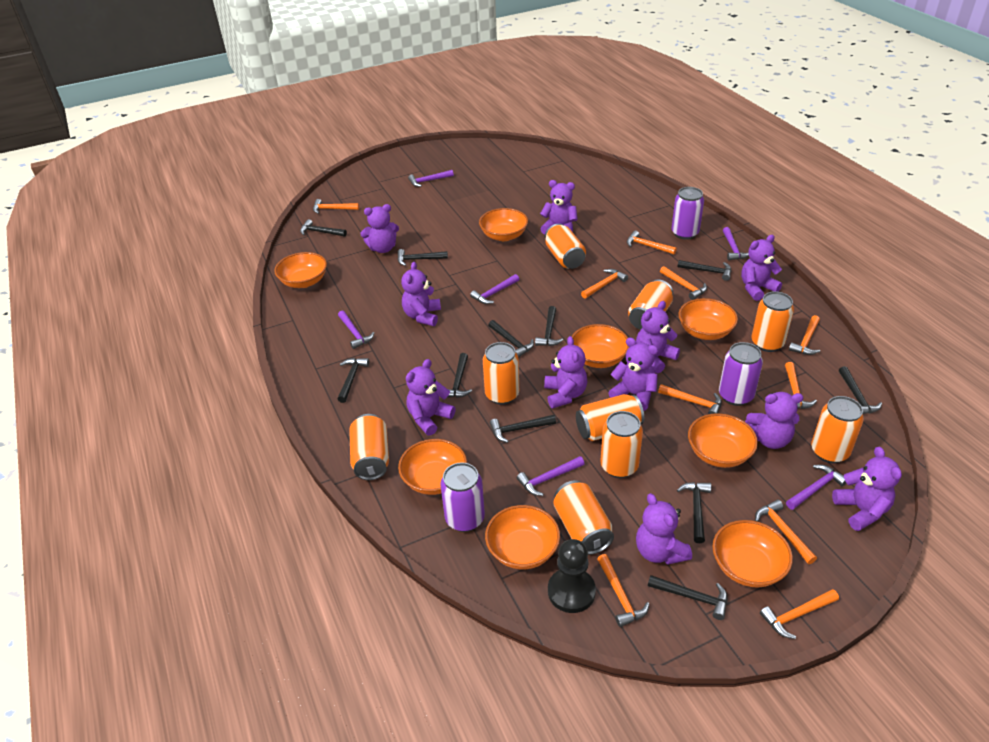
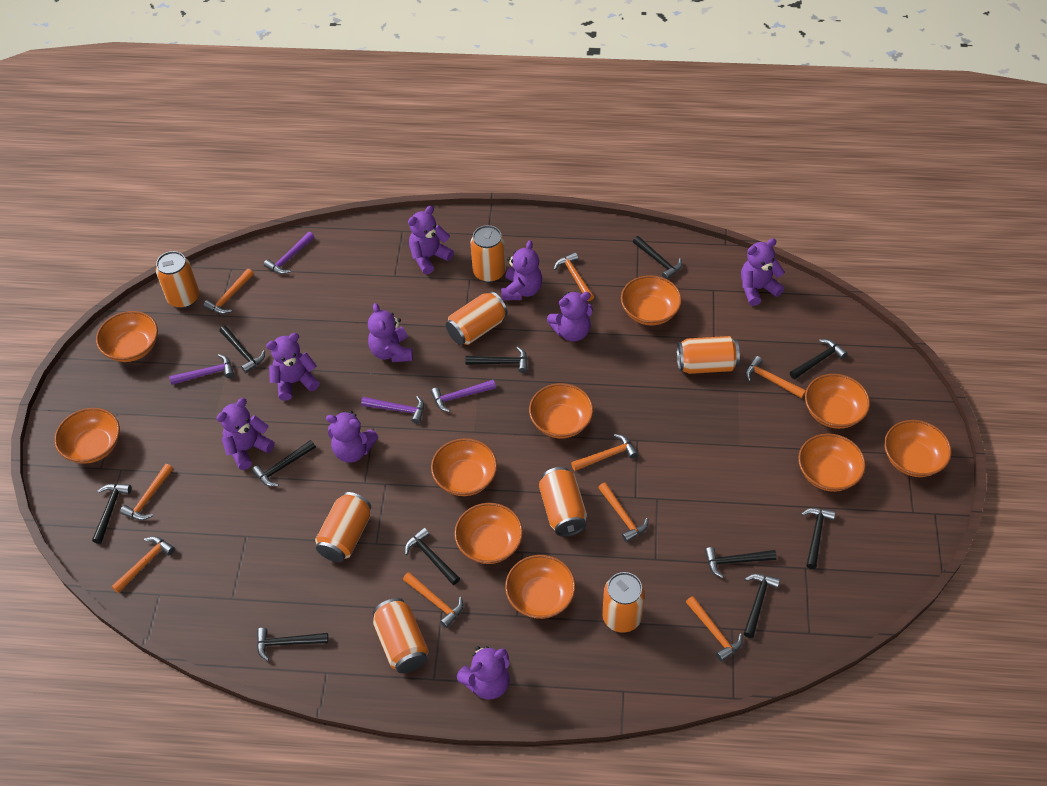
black pawn: [548,539,596,613] = 1 -> none = 0
orange bowl: [274,252,327,288] [398,439,467,495] [479,208,528,241] [485,505,560,570] [571,324,629,368] [679,298,738,340] [688,413,758,468] [712,520,793,588] = 8 -> [54,408,120,464] [96,311,158,362] [431,438,497,496] [454,503,523,564] [505,555,576,619] [529,383,593,438] [621,275,682,326] [798,433,866,492] [805,374,870,429] [884,420,952,477] = 10
orange can: [349,414,389,480] [483,342,519,405] [545,224,586,269] [553,480,614,555] [576,394,644,441] [600,411,643,478] [628,280,673,330] [751,291,794,352] [811,396,864,463] = 9 -> [156,251,199,308] [315,492,371,562] [373,598,428,673] [446,291,507,345] [471,225,506,283] [539,467,587,537] [602,572,645,633] [677,336,740,374] = 8
orange hammer: [313,199,359,214] [581,269,628,299] [597,554,649,627] [627,231,677,254] [658,384,722,414] [660,266,707,300] [755,500,817,564] [760,589,839,639] [785,362,817,409] [789,315,820,355] = 10 -> [111,536,175,593] [120,464,173,520] [203,269,254,314] [403,572,463,628] [554,252,594,301] [571,434,638,471] [598,482,648,542] [686,596,743,662] [745,356,806,399] = 9
purple can: [440,462,485,532] [671,187,704,240] [719,342,763,406] = 3 -> none = 0
purple hammer: [338,311,374,349] [408,170,454,187] [470,274,519,304] [517,456,585,496] [723,227,749,260] [786,465,846,510] = 6 -> [169,354,234,385] [264,232,314,274] [361,396,424,424] [431,380,496,412] = 4
purple teddy bear: [360,204,399,253] [401,262,441,326] [406,359,456,436] [540,180,578,234] [544,336,588,409] [608,337,658,411] [636,301,680,373] [636,493,692,565] [741,235,782,301] [745,392,804,449] [832,447,902,531] = 11 -> [216,398,275,470] [266,333,319,401] [326,411,379,463] [368,303,413,362] [408,206,454,274] [456,646,510,700] [501,240,542,300] [547,291,593,342] [741,238,785,306] = 9

